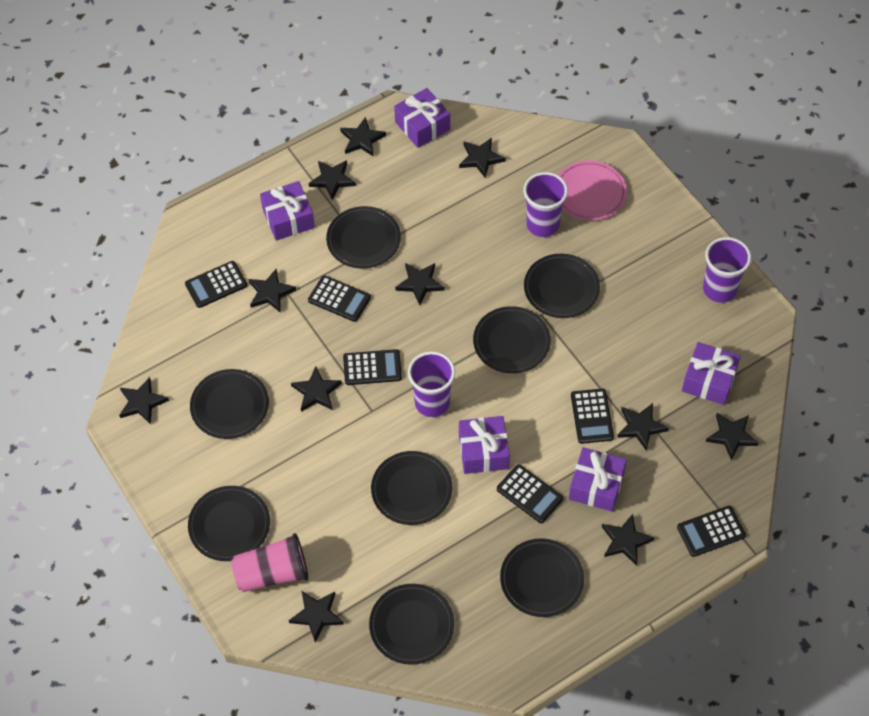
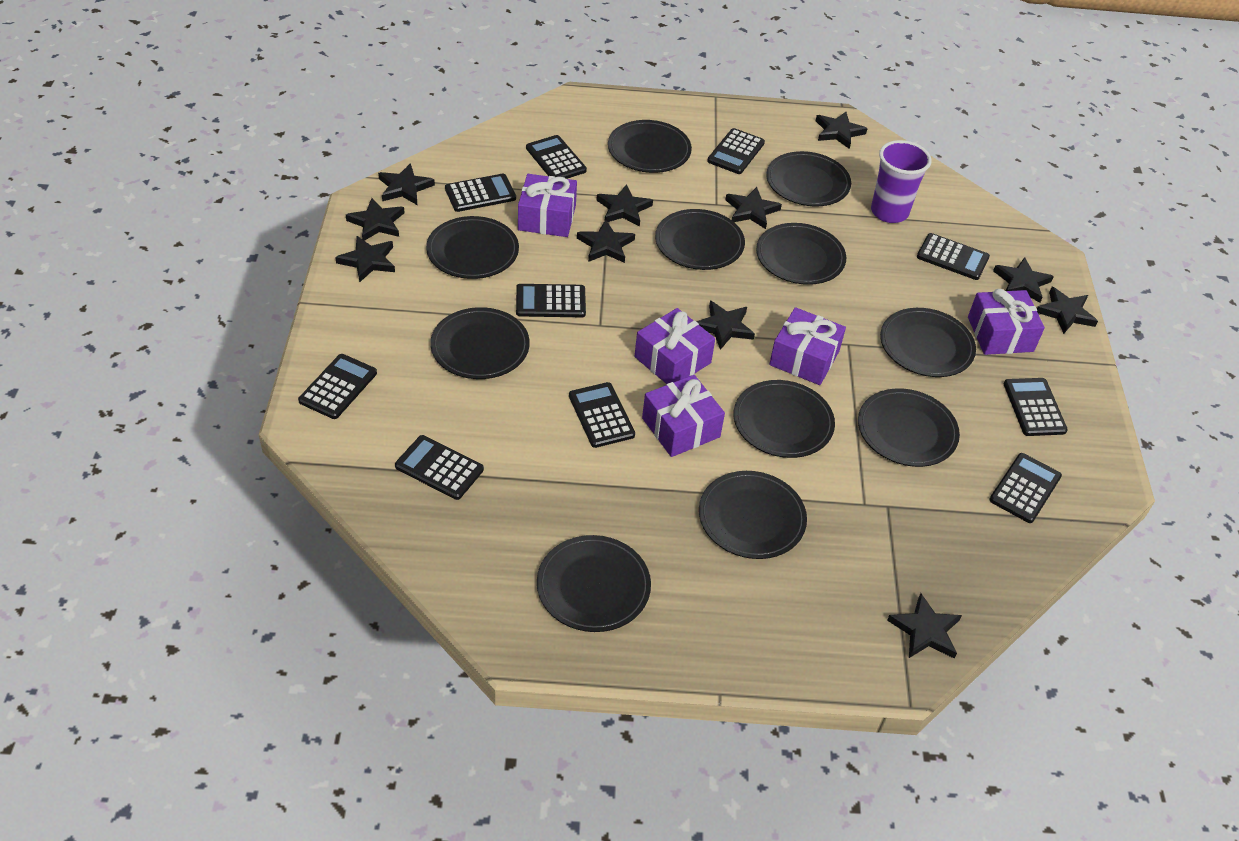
black calculator: [185,261,247,308] [308,275,371,322] [343,349,402,385] [497,464,563,523] [571,389,614,444] [677,506,746,557] = 6 -> [298,354,377,419] [395,435,484,500] [445,174,516,212] [516,284,586,317] [526,135,587,179] [569,382,635,448] [708,128,765,174] [917,233,990,280] [989,453,1062,523] [1004,378,1068,436] = 10
black plate: [188,486,270,561] [190,369,269,439] [326,206,401,268] [369,584,454,665] [371,451,452,525] [473,306,551,373] [500,538,584,617] [524,254,600,318] = 8 -> [426,216,519,279] [430,307,530,379] [537,535,651,632] [608,120,692,173] [655,209,745,270] [699,471,807,559] [733,380,835,458] [756,223,846,285] [766,151,851,207] [858,389,960,467] [880,308,976,377] = 11
pink cup: [231,533,308,592] = 1 -> none = 0
pink plate: [558,160,627,221] = 1 -> none = 0
purple cup: [408,351,455,417] [523,172,568,237] [703,237,751,303] = 3 -> [871,140,932,223] = 1

